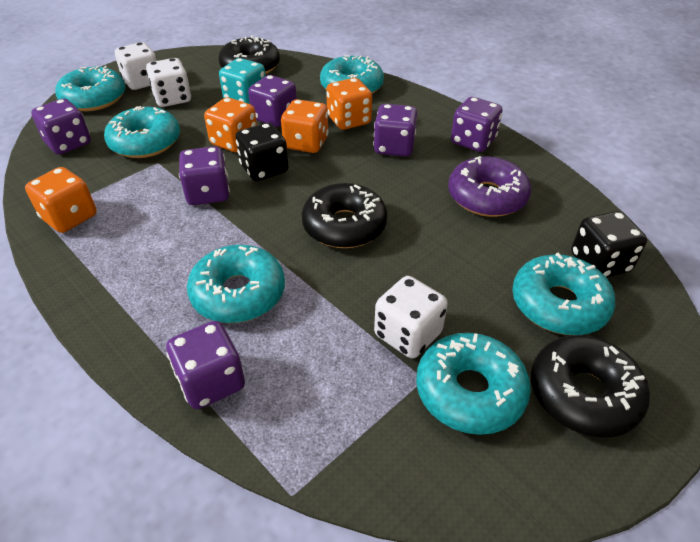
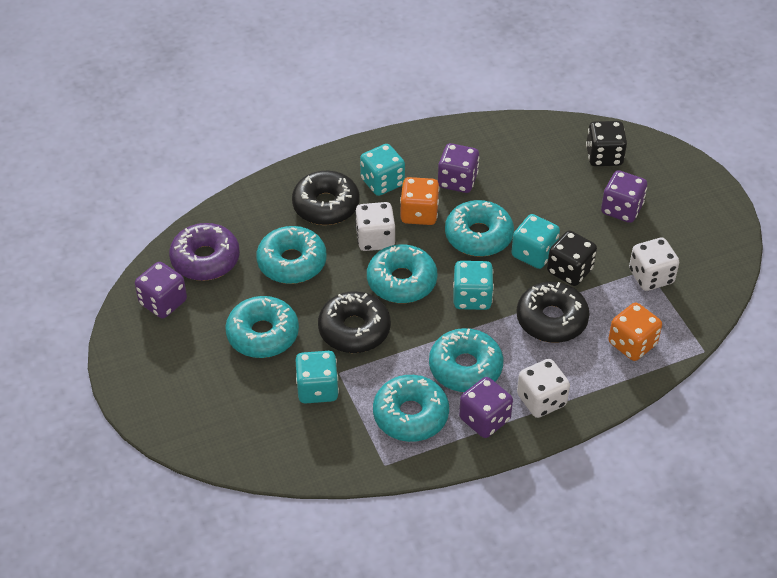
orange dice: [25,167,97,233] [204,97,257,152] [281,99,329,153] [326,78,372,130] = 4 -> [400,177,439,225] [608,302,662,361] = 2
purple dice: [31,99,91,155] [166,321,245,409] [179,146,230,205] [248,75,297,127] [373,104,417,157] [451,97,503,152] = 6 -> [135,262,187,318] [438,143,479,193] [459,377,513,438] [601,170,647,223] = 4
turquoise dice: [219,58,265,104] = 1 -> [295,351,339,404] [360,144,405,196] [453,261,494,310] [511,214,560,269] = 4

